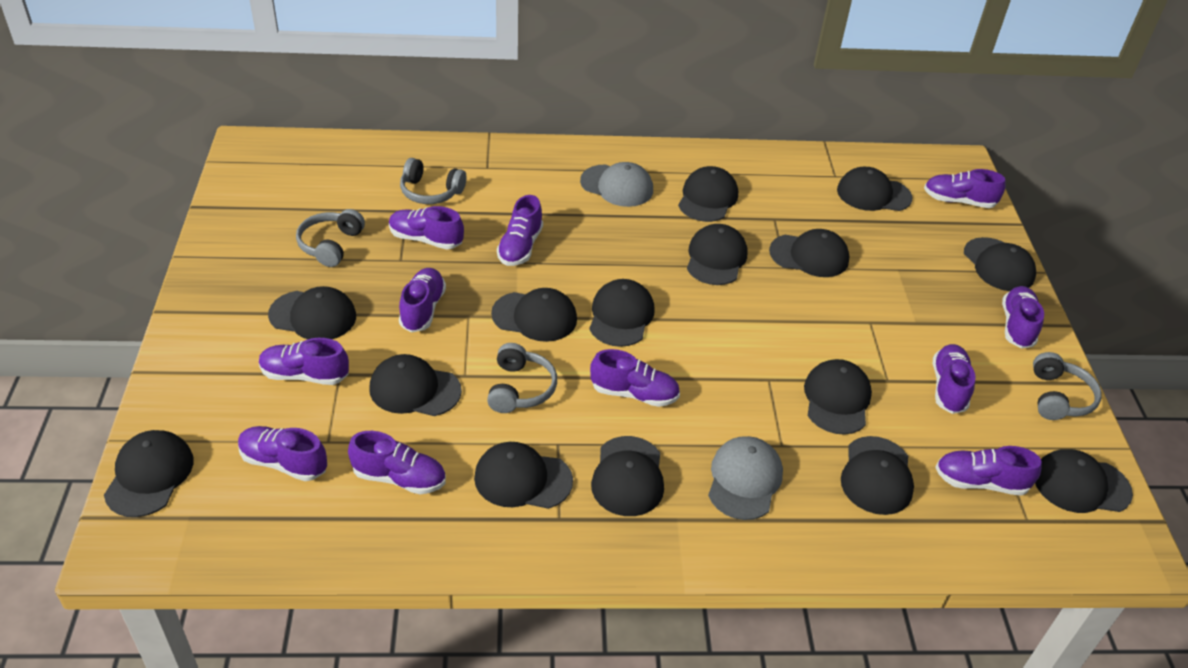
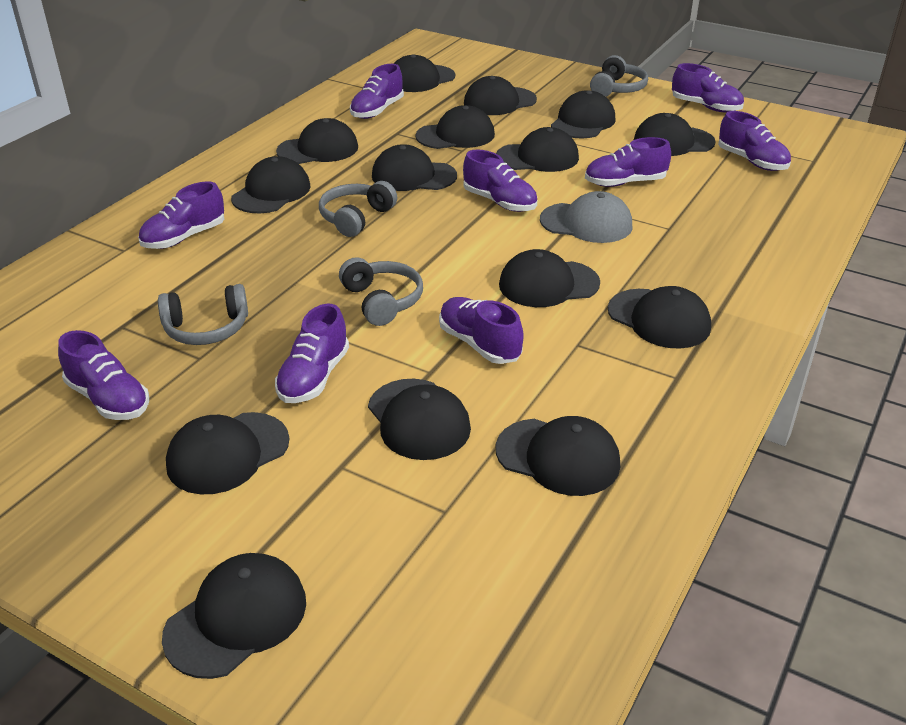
grey cap: [580,162,653,207] [708,436,783,520] = 2 -> [540,191,632,243] = 1
purple shoe: [238,426,327,481] [259,338,349,385] [348,431,446,495] [389,206,464,250] [399,268,446,332] [497,195,543,266] [590,349,680,407] [924,169,1006,208] [933,344,976,414] [935,446,1042,496] [1002,286,1044,348] = 11 -> [58,330,149,420] [138,181,224,249] [275,304,349,403] [350,64,404,119] [439,297,524,364] [463,149,537,212] [585,137,671,187] [672,63,744,112] [718,111,791,171] = 9

